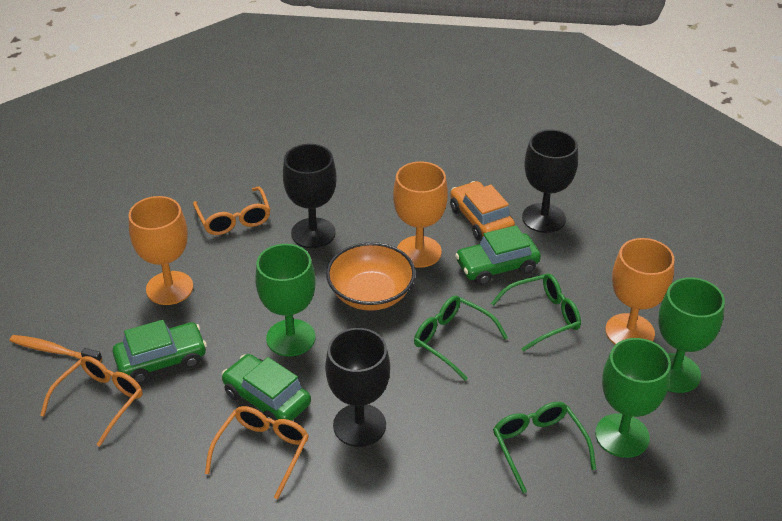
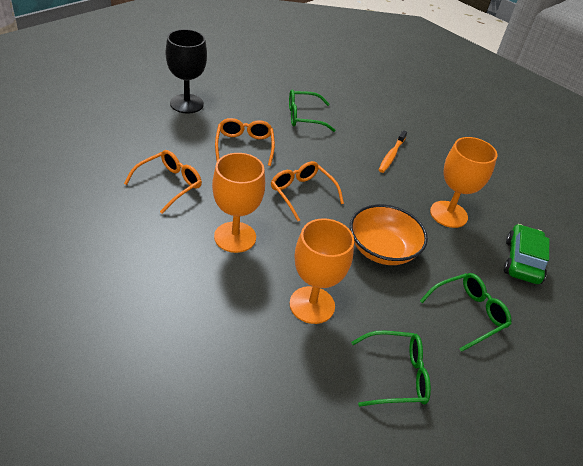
black goblet: [283,144,337,248] [325,328,390,447] [522,129,578,233] = 3 -> [166,29,207,113] = 1
green car: [113,320,207,384] [222,354,311,427] [455,225,541,285] = 3 -> [504,224,549,284] = 1
green goblet: [255,244,315,356] [595,338,671,458] [659,277,725,393] = 3 -> none = 0
orange car: [450,181,515,241] = 1 -> none = 0

